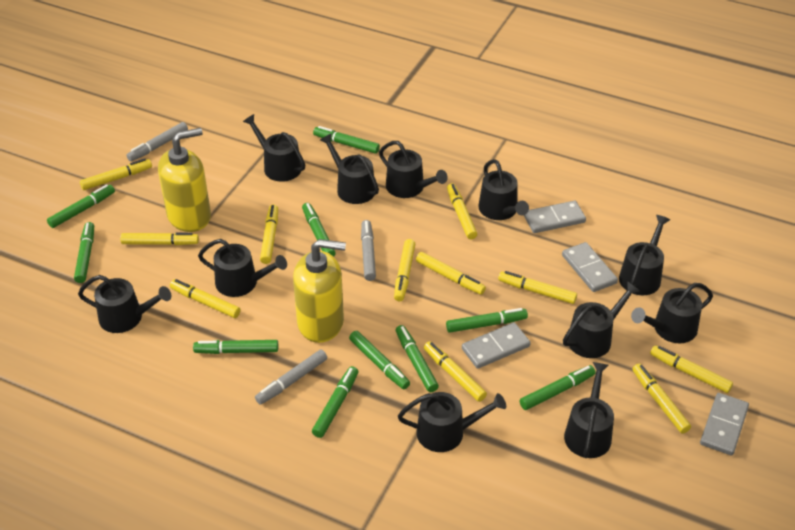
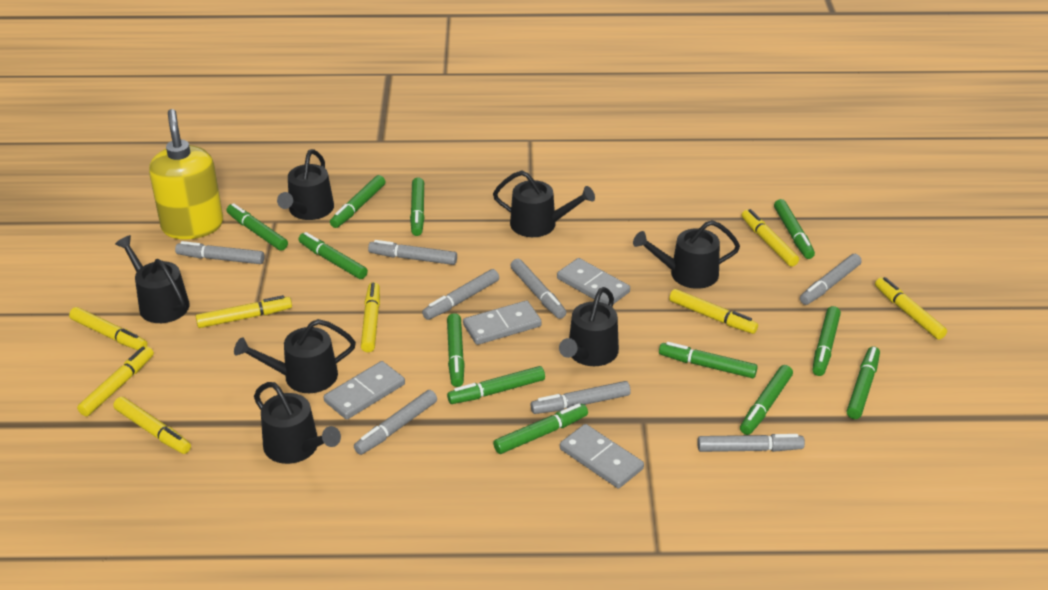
black watering can: [78,275,171,333] [198,239,287,297] [243,114,305,182] [320,134,379,204] [379,141,448,198] [398,392,506,452] [478,159,529,220] [563,282,640,358] [564,362,614,458] [619,215,670,295] [631,283,713,343] = 11 -> [115,235,190,323] [234,319,356,393] [254,382,341,464] [277,149,334,220] [493,170,595,237] [559,287,619,366] [633,220,740,289] = 7
green marker: [47,184,115,228] [74,222,94,283] [193,340,278,354] [302,203,336,257] [312,366,358,438] [313,126,380,154] [349,331,410,389] [396,325,439,392] [446,308,528,333] [520,365,596,410] = 10 -> [227,203,288,251] [299,232,368,279] [330,175,386,228] [410,177,424,236] [447,313,465,387] [447,366,545,404] [493,403,588,454] [659,342,758,378] [740,365,793,435] [774,199,815,259] [812,306,841,376] [847,346,880,419] = 12
grey marker: [126,122,188,162] [255,349,327,405] [361,220,376,281] = 3 -> [175,241,265,264] [354,390,437,455] [368,240,457,265] [422,269,499,320] [510,259,566,319] [531,381,631,414] [697,434,805,452] [800,254,862,305] = 8
yellow marker: [80,158,152,190] [120,233,199,245] [170,279,241,318] [260,204,278,264] [394,239,415,301] [416,252,486,295] [424,341,487,402] [447,183,477,239] [498,271,577,304] [633,364,691,434] [650,345,733,393] = 11 -> [69,307,147,350] [77,346,154,417] [113,397,191,454] [195,295,292,328] [361,282,380,352] [669,289,758,334] [742,209,799,267] [875,277,947,340] = 8
yellow soap dispenser: [158,128,211,232] [293,239,346,343] = 2 -> [149,109,223,239] = 1

